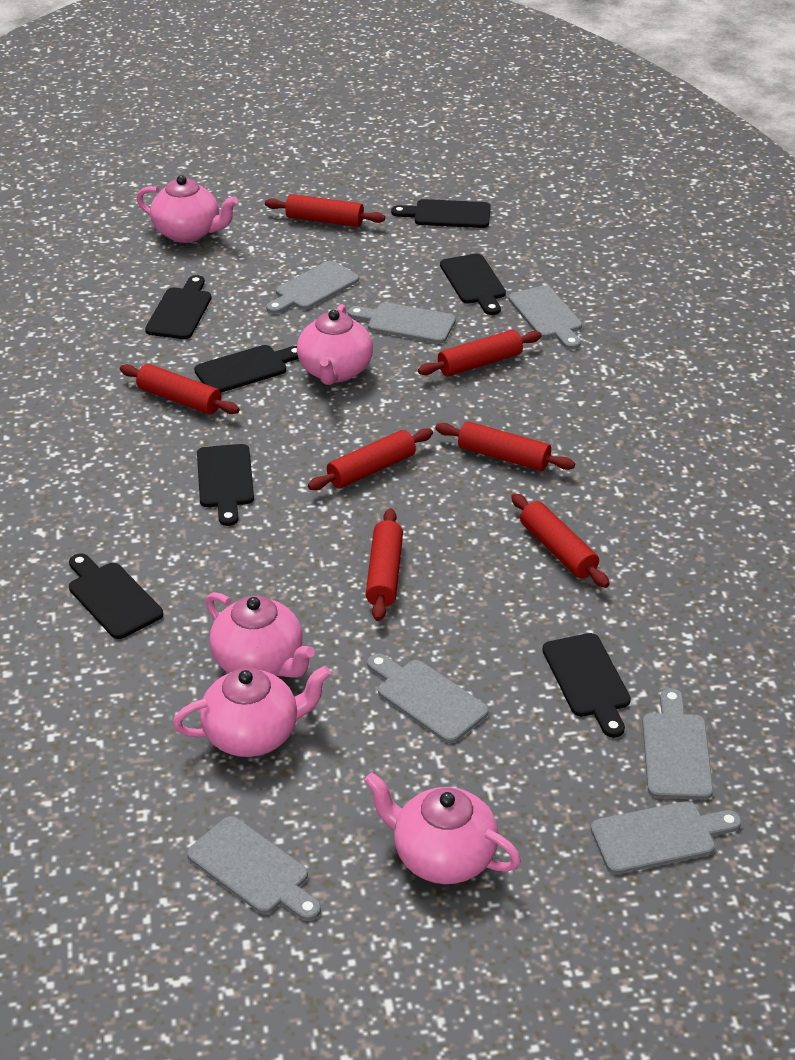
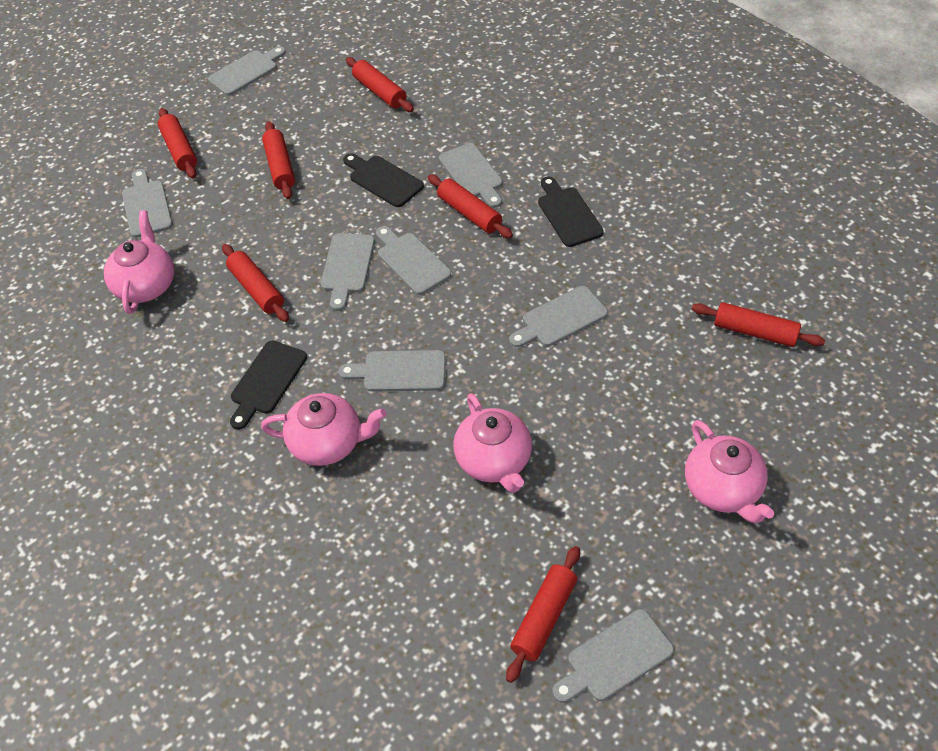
black cutting board: [69,553,163,639] [145,275,212,339] [194,345,299,393] [197,444,254,526] [391,199,491,228] [440,254,506,315] [542,633,631,738] = 7 -> [230,341,307,430] [343,153,424,207] [538,176,604,247] = 3
grey cutting board: [187,816,321,921] [266,261,359,314] [348,302,456,344] [367,654,489,743] [509,285,582,349] [591,801,741,874] [643,688,713,800] = 7 -> [122,169,173,238] [208,46,286,96] [321,233,375,311] [338,350,446,392] [376,226,451,295] [439,143,503,208] [509,286,608,348] [553,609,674,703] = 8
pink teapot: [137,175,238,243] [173,666,331,757] [206,592,315,678] [297,304,373,385] [364,773,521,884] = 5 -> [104,211,174,314] [261,393,387,466] [453,393,532,493] [685,420,774,524] = 4

